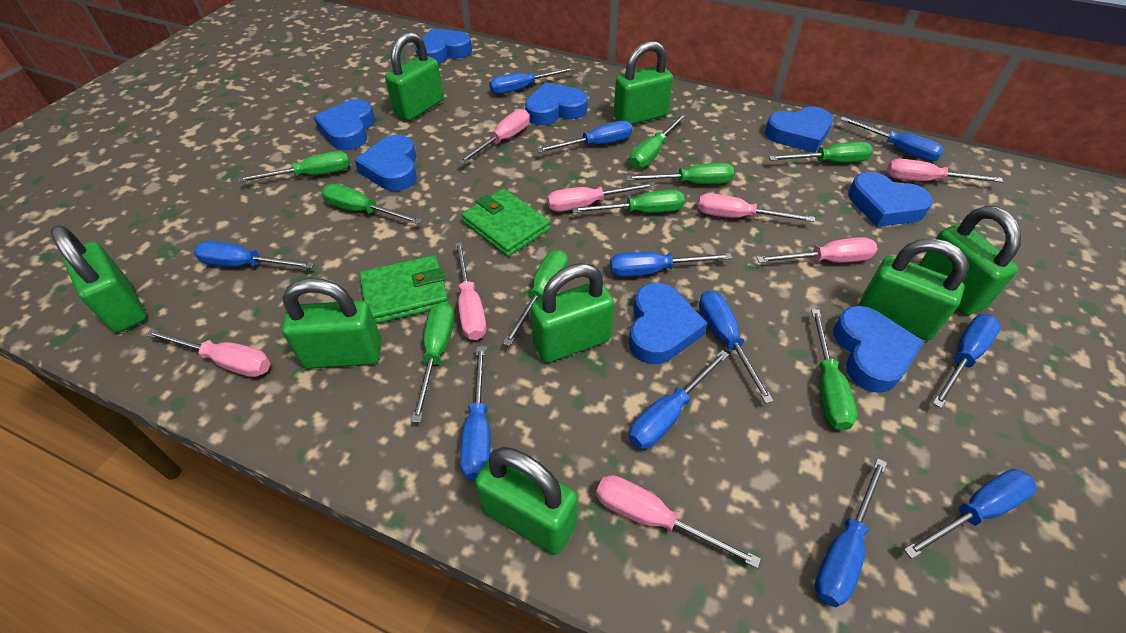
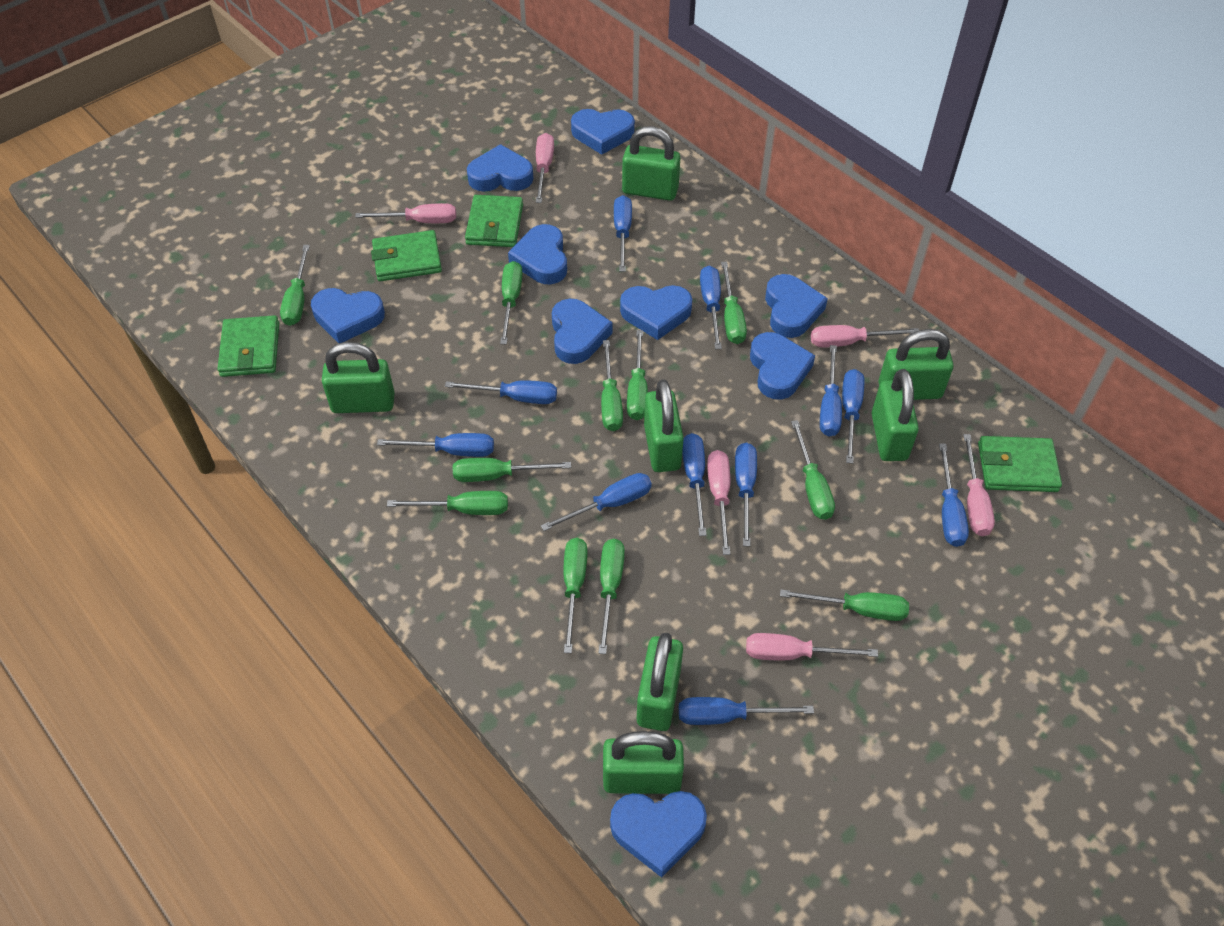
blue heart: [314,99,375,150] [355,135,417,191] [415,29,472,64] [525,82,588,126] [629,283,707,364] [765,107,833,153] [833,306,924,393] [848,172,933,227] = 8 -> [311,288,385,343] [467,144,533,192] [508,224,567,284] [552,299,613,364] [571,109,635,155] [610,791,707,878] [620,285,692,340] [750,332,815,400] [765,274,828,338] = 9
green padlock: [51,226,147,333] [282,278,382,369] [385,32,444,121] [475,447,578,554] [531,263,614,363] [614,41,673,125] [858,238,969,340] [919,206,1021,315] = 8 -> [322,342,395,413] [603,731,684,794] [622,126,680,201] [637,632,683,731] [644,379,684,472] [871,369,919,461] [878,329,953,400] = 7
green screwdriver: [238,151,350,183] [321,184,422,224] [411,302,454,423] [503,250,568,346] [572,190,685,213] [626,163,734,184] [630,113,687,169] [769,142,873,163] [811,309,857,430] = 9 -> [280,245,310,326] [387,491,508,515] [453,458,571,482] [500,261,523,344] [563,538,588,653] [598,539,625,654] [601,340,623,431] [627,330,648,420] [721,262,747,344] [780,589,909,621] [791,420,835,520] = 11
green wallet: [359,255,449,324] [462,189,550,257] = 2 -> [217,315,279,377] [371,230,442,281] [465,195,523,247] [978,436,1062,492] = 4
pink screwdriver: [146,329,271,377] [455,242,486,340] [458,109,530,164] [547,182,655,212] [596,475,761,569] [698,193,815,222] [757,237,878,263] [887,159,1003,183] = 8 -> [355,203,456,223] [536,133,554,203] [707,450,730,555] [746,633,878,660] [811,325,919,347] [963,434,995,536] = 6

